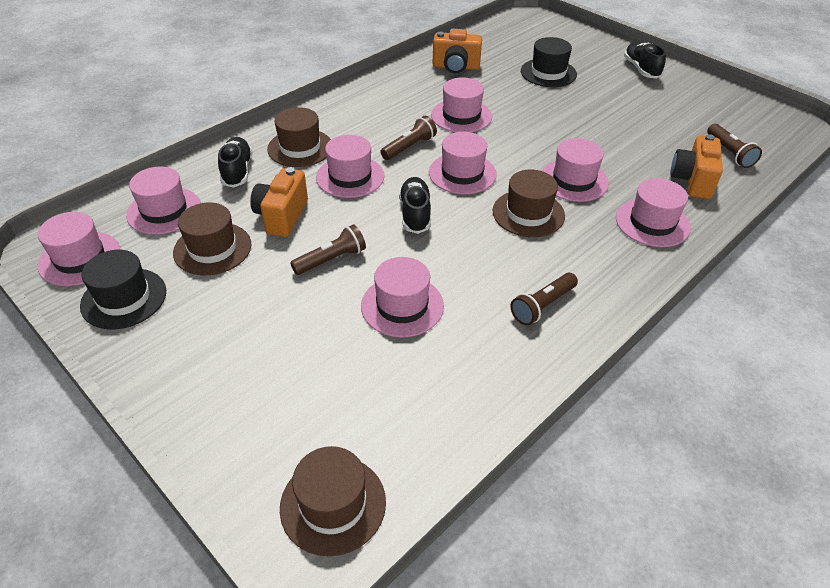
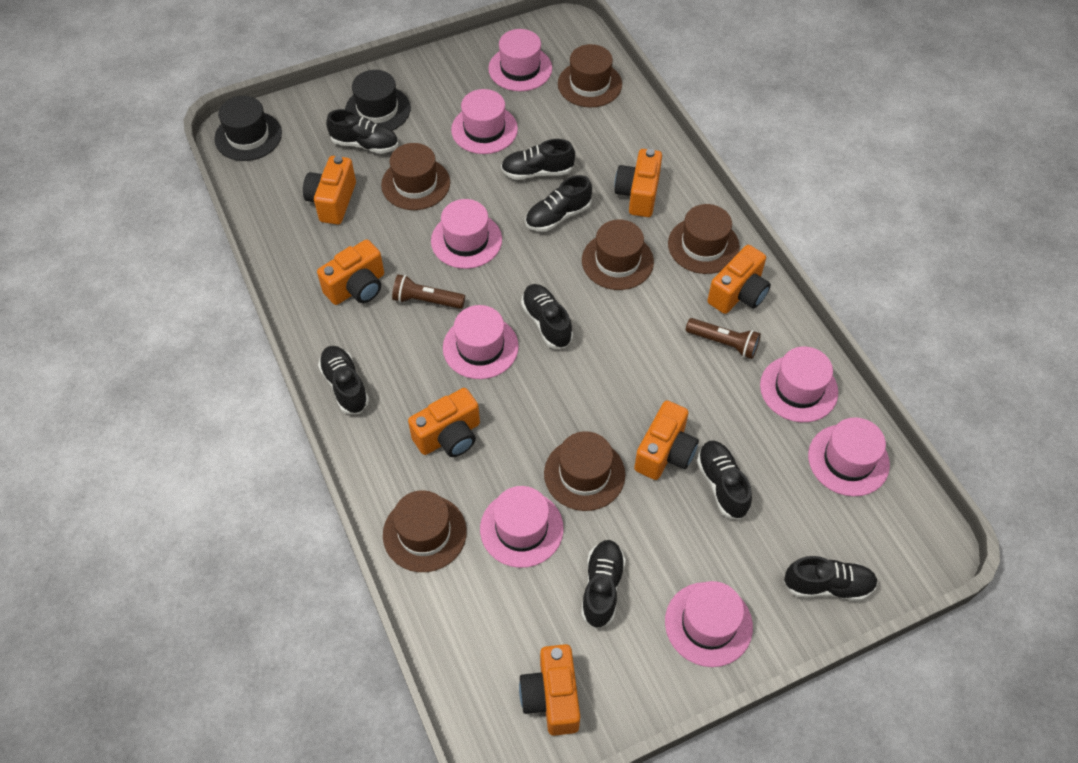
black shoe: [218,137,253,188] [399,177,431,234] [624,42,666,79] = 3 -> [318,346,369,414] [326,109,398,154] [501,139,575,180] [521,284,573,349] [525,175,592,232] [581,540,626,629] [697,441,752,520] [783,556,878,601] = 8
brown flashlight: [290,224,366,275] [381,116,437,160] [510,273,578,325] [707,124,762,168] = 4 -> [392,274,465,309] [686,318,761,359] = 2
brown hat: [173,202,251,275] [267,107,331,167] [280,446,386,556] [492,170,565,237] = 4 -> [381,143,450,210] [383,490,467,572] [544,431,625,511] [558,44,622,107] [582,219,654,290] [668,204,740,274] = 6
orange camera: [250,167,308,237] [433,29,482,73] [671,134,723,199] = 3 -> [303,156,356,225] [317,239,384,305] [408,388,480,457] [519,644,580,736] [614,149,662,217] [634,400,699,480] [707,245,771,314] = 7

